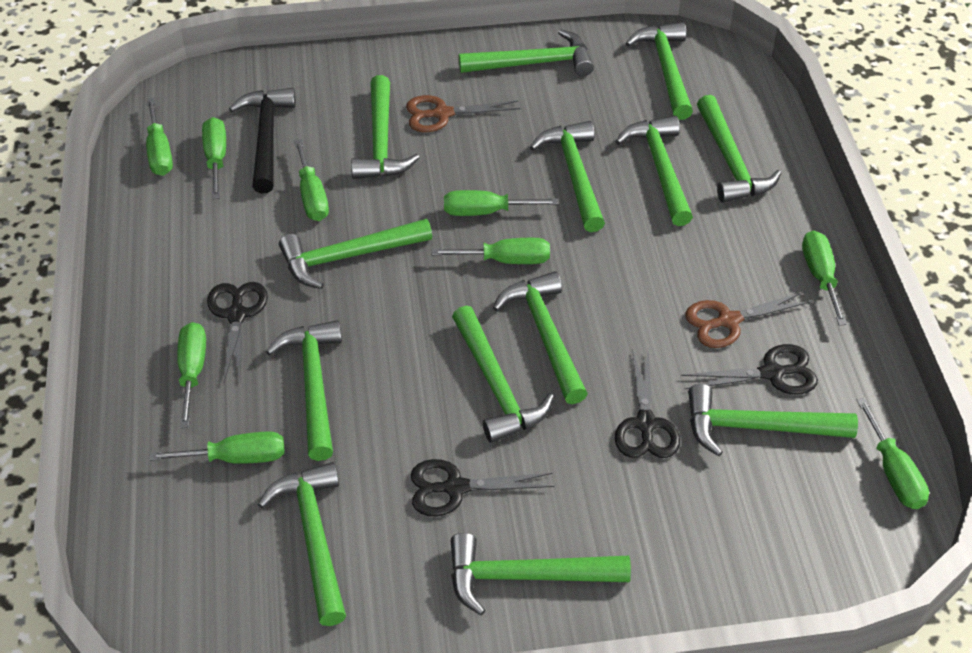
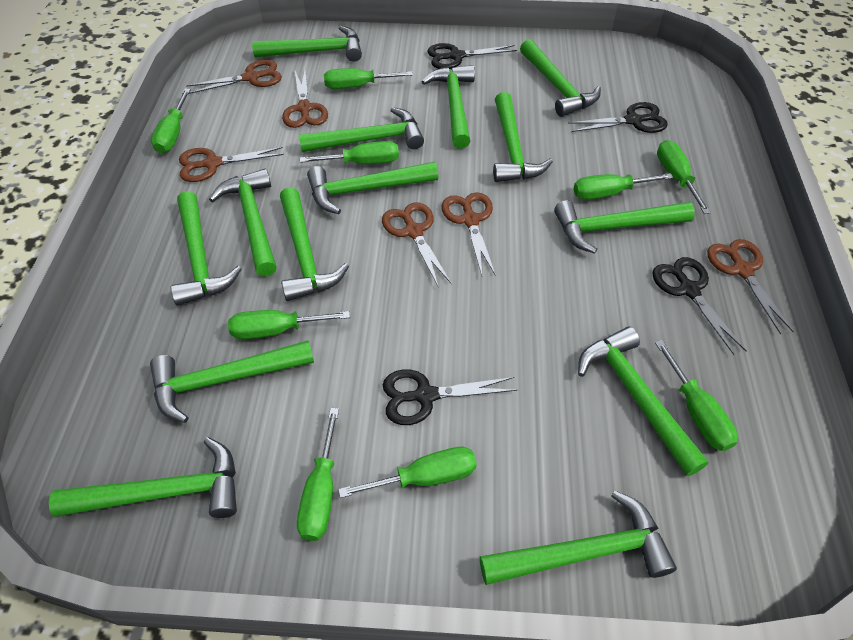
black hammer: [229,88,296,194] = 1 -> none = 0
brown scissors: [406,95,521,132] [685,291,813,348] = 2 -> [179,147,284,182] [186,60,282,94] [282,69,328,128] [382,202,452,288] [441,192,496,276] [707,239,794,335] = 6
green hammer: [258,462,346,626] [266,320,342,461] [279,219,432,289] [351,75,420,179] [451,533,631,616] [452,306,554,443] [459,29,594,76] [493,271,588,404] [530,121,605,232] [615,116,693,226] [625,22,693,120] [688,384,858,456] [697,95,781,203] = 13 -> [49,437,237,518] [150,340,314,423] [171,191,242,306] [209,169,277,277] [252,26,362,62] [280,187,349,301] [299,107,424,152] [307,162,438,214] [422,65,475,149] [480,491,677,585] [493,92,553,182] [520,39,601,117] [554,200,695,254] [578,326,709,476] = 14

